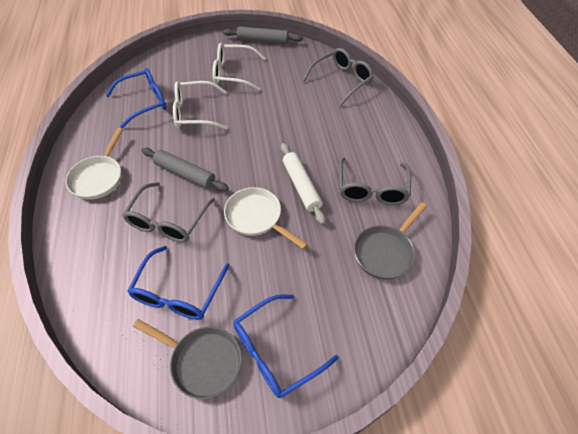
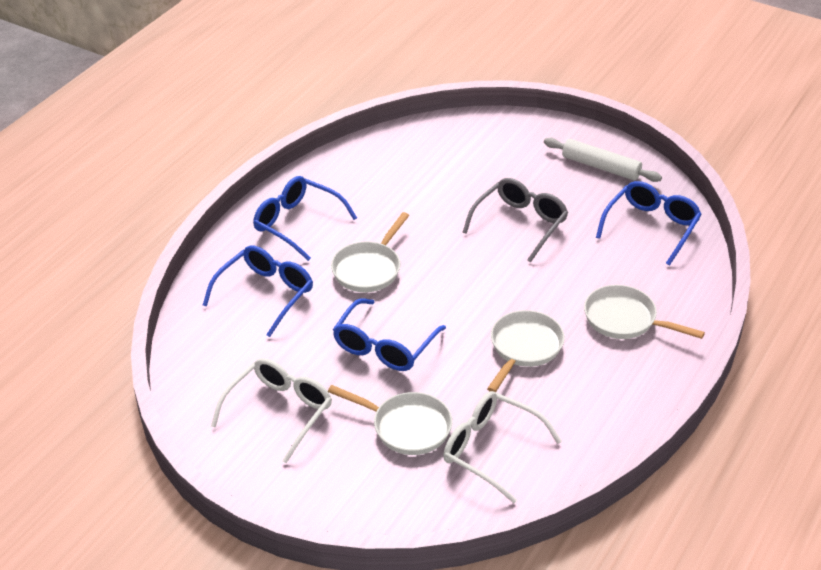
blue glasses: [106,68,166,129] [127,246,230,320] [233,294,338,398] = 3 -> [203,245,313,337] [253,176,357,261] [333,298,446,371] [596,181,702,266] = 4
grey glasses: [122,182,215,242] [303,48,374,106] [339,157,411,205] = 3 -> [463,178,568,262] = 1
grey pan: [133,319,242,399] [354,202,427,280] = 2 -> none = 0
grey rolling pin: [141,148,229,192] [223,26,303,44] = 2 -> none = 0
white pan: [65,128,123,200] [224,187,308,249] = 2 -> [328,385,452,455] [331,212,409,292] [487,310,565,392] [584,285,705,339] = 4

